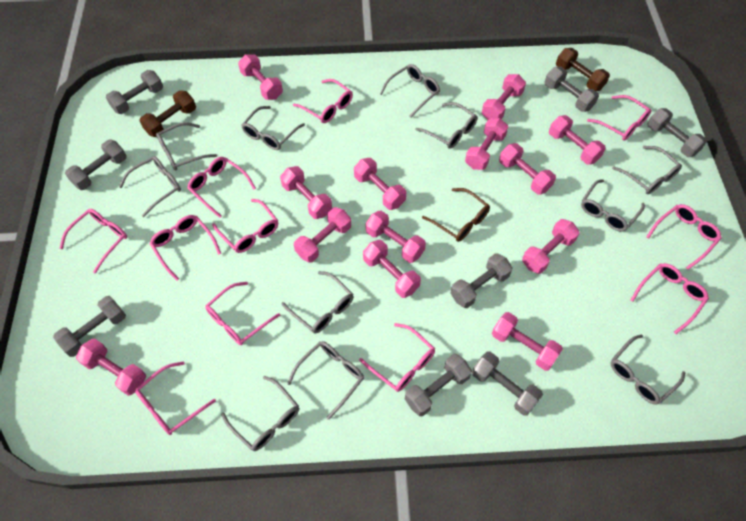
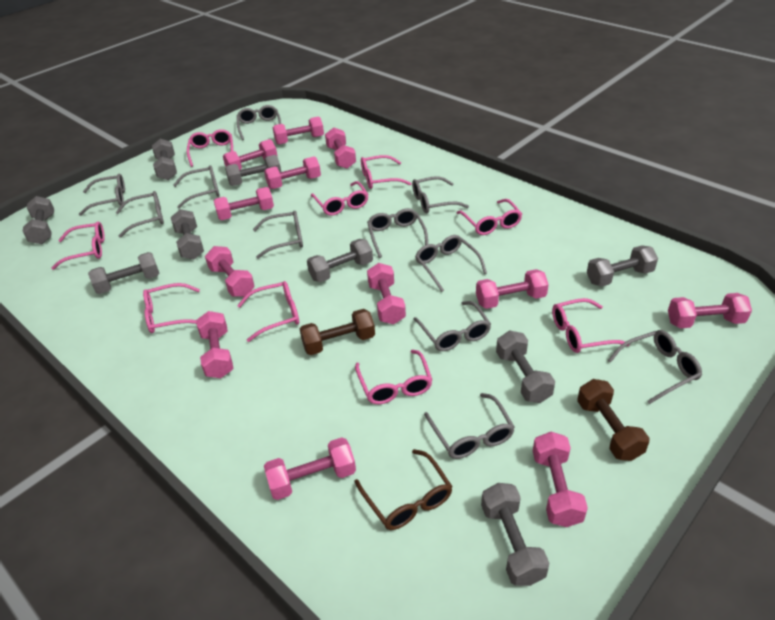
grey dumbbell: [53,296,126,357] [65,140,127,190] [106,70,163,114] [405,354,472,416] [450,253,512,308] [472,352,543,416] [544,67,599,112] [647,108,707,157] = 8 -> [23,196,54,244] [88,252,160,294] [152,139,177,180] [171,209,204,259] [225,155,281,186] [307,239,373,282] [481,483,549,586] [496,330,555,403] [587,245,658,286] = 9
pink dumbbell: [76,338,146,396] [238,55,283,100] [280,166,332,219] [294,207,351,263] [354,158,406,210] [363,240,421,298] [365,211,426,263] [465,118,508,170] [482,74,526,120] [492,312,563,371] [499,143,556,195] [522,219,579,274] [549,115,606,165] = 13 -> [196,311,233,378] [205,246,255,297] [214,187,274,220] [223,139,277,170] [264,157,321,189] [264,437,356,500] [273,117,324,145] [325,127,356,169] [367,263,406,324] [476,269,549,309] [533,432,588,527] [668,293,752,328] = 12
pink glasses: [59,209,127,274] [135,361,216,435] [149,215,221,281] [187,157,256,218] [205,282,280,345] [212,199,278,253] [293,79,353,123] [359,323,435,392] [587,95,651,141] [631,263,709,334] [646,204,722,270] = 11 -> [51,221,105,270] [143,283,200,333] [187,129,233,167] [237,281,299,342] [311,181,369,216] [355,350,433,404] [361,155,412,189] [457,199,522,235] [552,298,630,353] = 9

